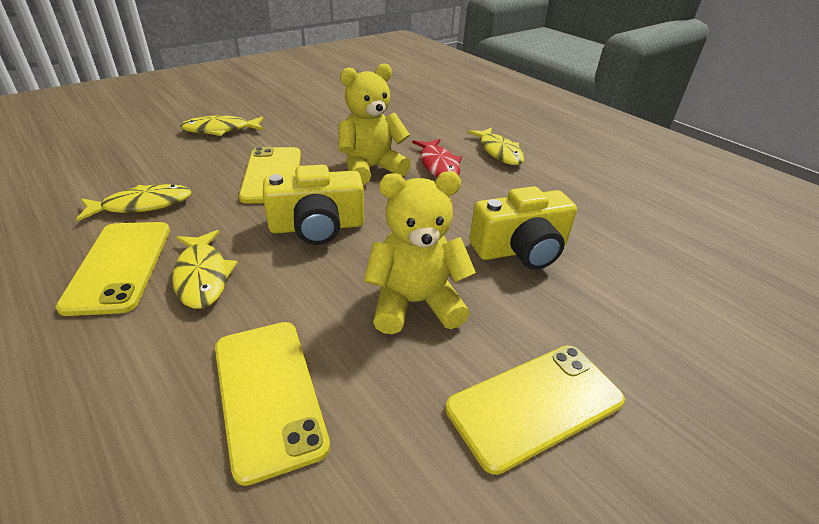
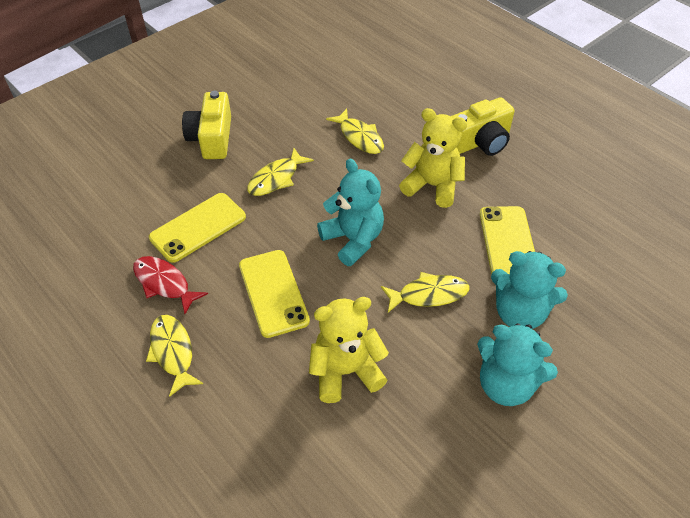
turquoise teddy bear: none = 0 -> [317,159,384,266] [477,323,558,406] [491,251,568,329] = 3
yellow phone: [56,222,170,316] [215,322,330,486] [239,147,301,204] [445,346,625,475] = 4 -> [149,193,246,263] [239,250,310,338] [480,206,535,275] = 3

